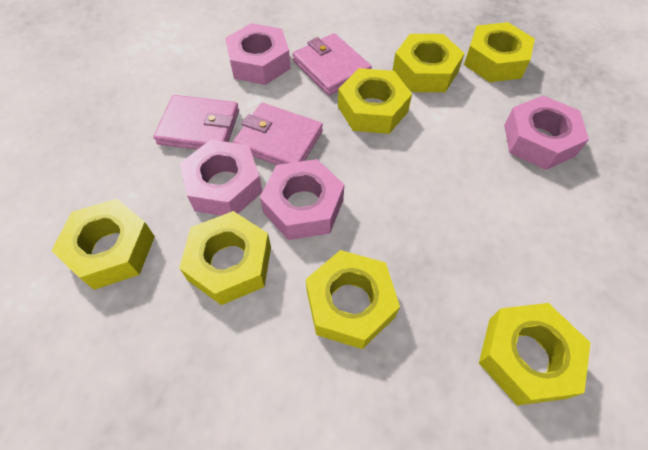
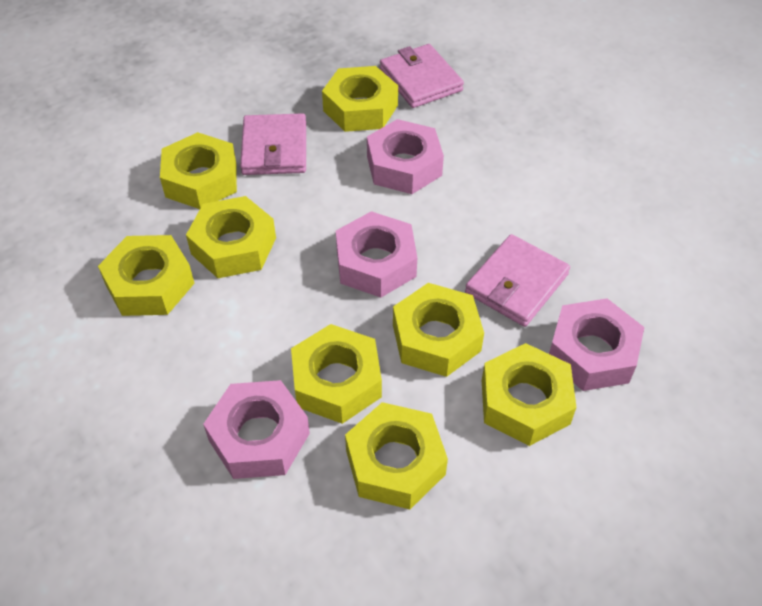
yellow nut: [51,199,155,290] [179,211,271,305] [306,250,400,349] [338,68,412,134] [392,34,465,92] [464,22,535,82] [479,303,590,405] = 7 -> [98,235,195,316] [160,132,237,209] [186,196,276,278] [291,324,382,424] [322,66,398,132] [345,402,448,509] [393,283,484,377] [482,343,577,446] = 8

